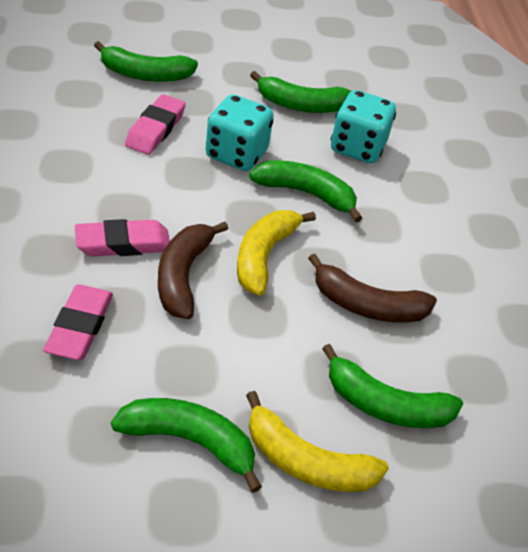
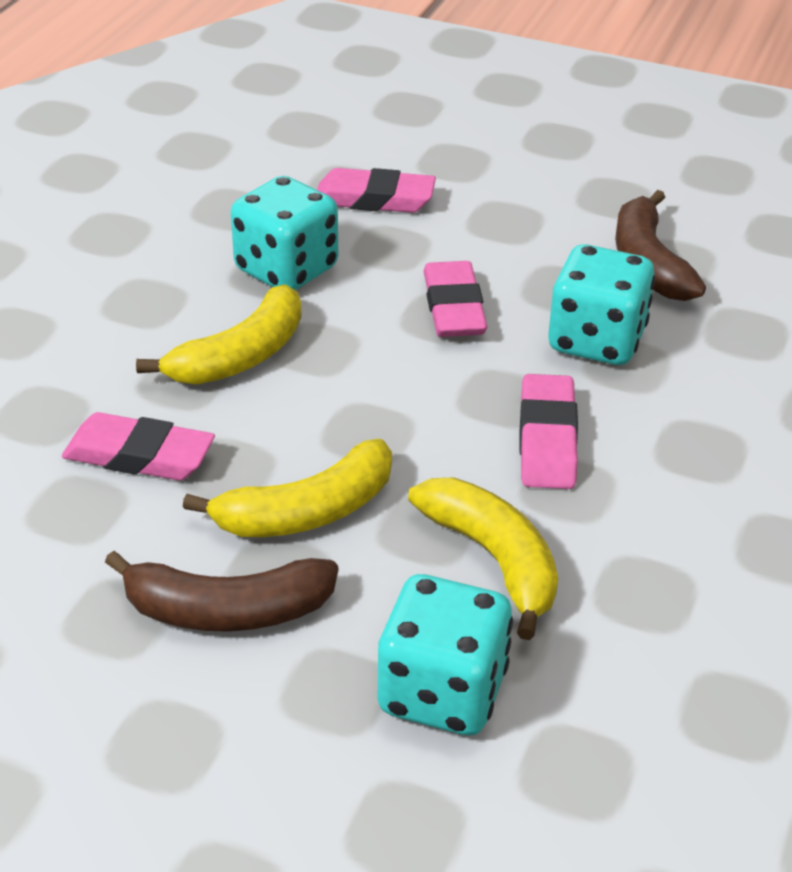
green banana: [94,41,198,82] [111,398,262,493] [249,160,362,222] [250,71,351,113] [322,344,463,428] = 5 -> none = 0
pink eraser: [43,284,113,360] [75,219,170,257] [125,94,186,155] = 3 -> [62,412,215,480] [317,168,436,213] [423,261,487,337] [520,374,578,489] = 4
turquoise dice: [205,94,274,171] [331,90,396,163] = 2 -> [231,176,338,290] [378,574,513,735] [549,244,655,365] = 3
yellow banana: [237,210,316,296] [246,391,389,492] = 2 -> [136,285,302,385] [183,439,392,537] [408,477,558,640] = 3

